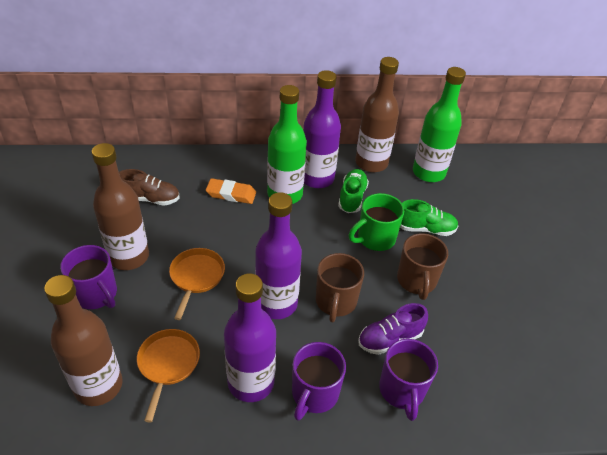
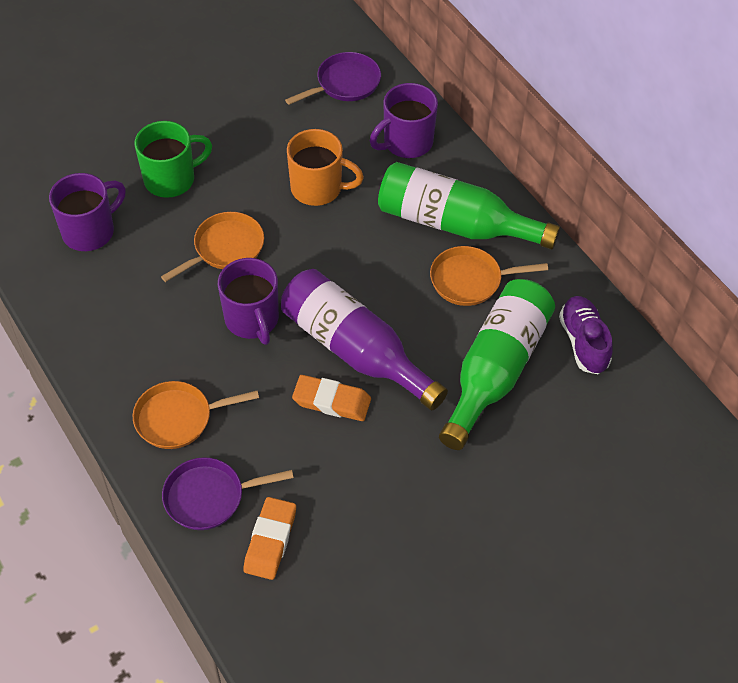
brown bottle: [44,275,123,406] [92,143,149,270] [355,57,399,172] = 3 -> none = 0
brown mug: [316,253,364,322] [397,233,448,300] = 2 -> none = 0
brown shoe: [119,169,180,206] = 1 -> none = 0
green shoe: [338,169,369,213] [400,199,458,236] = 2 -> none = 0
orange eraser: [206,178,256,204] = 1 -> [243,497,296,580] [292,375,371,421] = 2
orange mug: none = 0 -> [287,129,364,206] = 1
orange pan: [137,329,200,422] [169,248,225,320] = 2 -> [133,381,259,449] [161,212,264,282] [430,246,548,306] = 3
purple bottle: [224,273,276,402] [255,192,302,319] [303,70,341,188] = 3 -> [281,269,448,410] = 1
purple pan: none = 0 -> [162,457,294,530] [285,52,381,105] = 2

